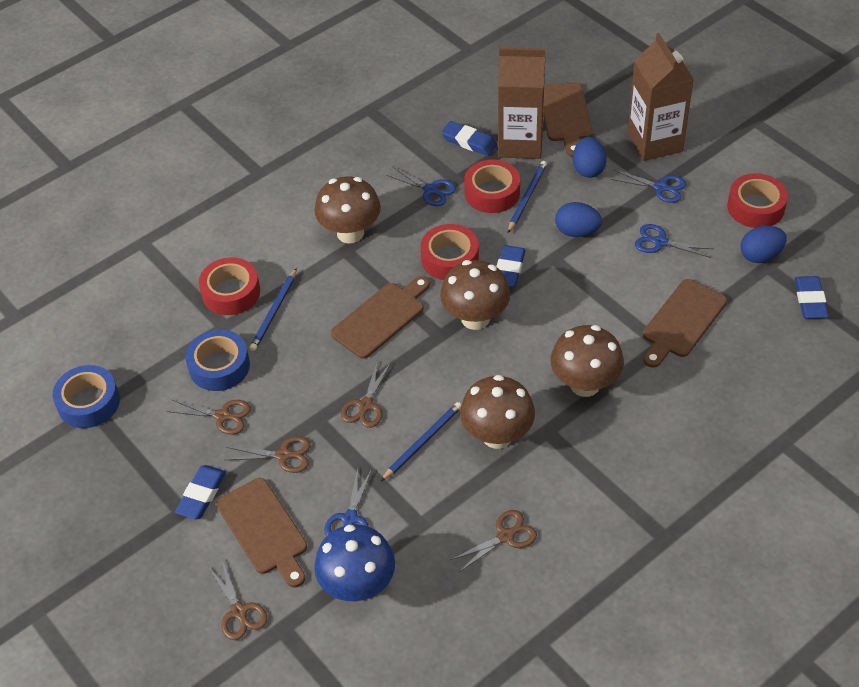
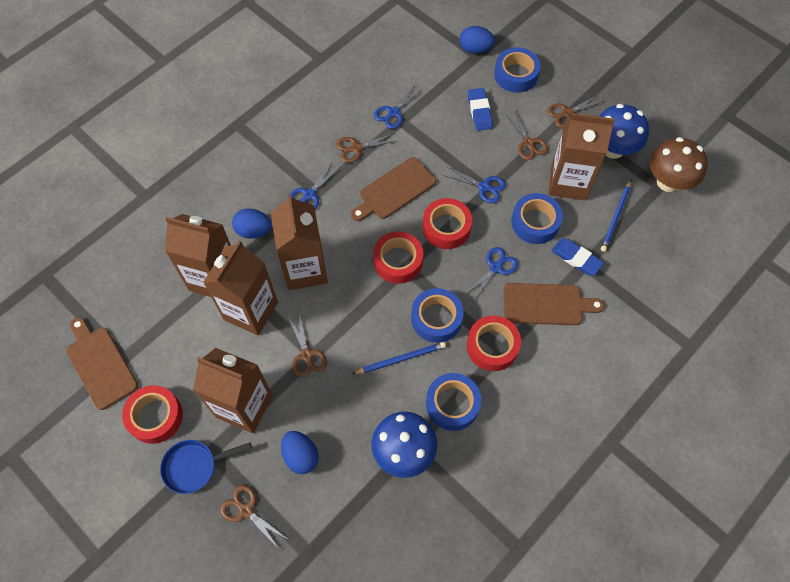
blue eraser: [175,465,226,519] [441,121,497,156] [496,245,526,287] [795,276,829,318] = 4 -> [468,88,493,131] [552,239,604,275] = 2
blue mushroom: [314,524,395,601] = 1 -> [372,412,437,478] [599,104,649,159] = 2
blue pan: none = 0 -> [160,440,252,494] = 1
blue pencil: [250,268,297,351] [381,402,461,481] [508,161,547,233] = 3 -> [352,342,446,374] [601,180,631,252] = 2
blue tape: [52,365,120,428] [185,330,250,391] = 2 -> [411,288,464,343] [426,373,481,431] [494,47,541,93] [511,193,563,244] = 4
brown carton: [498,48,545,159] [627,33,694,161] = 2 -> [165,214,231,297] [193,348,273,433] [203,241,278,336] [271,194,328,290] [549,113,615,200] = 5
brown cutting board: [216,478,307,587] [331,276,430,359] [544,82,593,157] [643,279,727,368] = 4 -> [66,318,138,410] [351,157,436,221] [504,283,605,325] = 3
brown mushroom: [315,176,381,244] [440,260,510,330] [460,375,535,449] [550,325,624,397] = 4 -> [650,137,708,192] = 1

